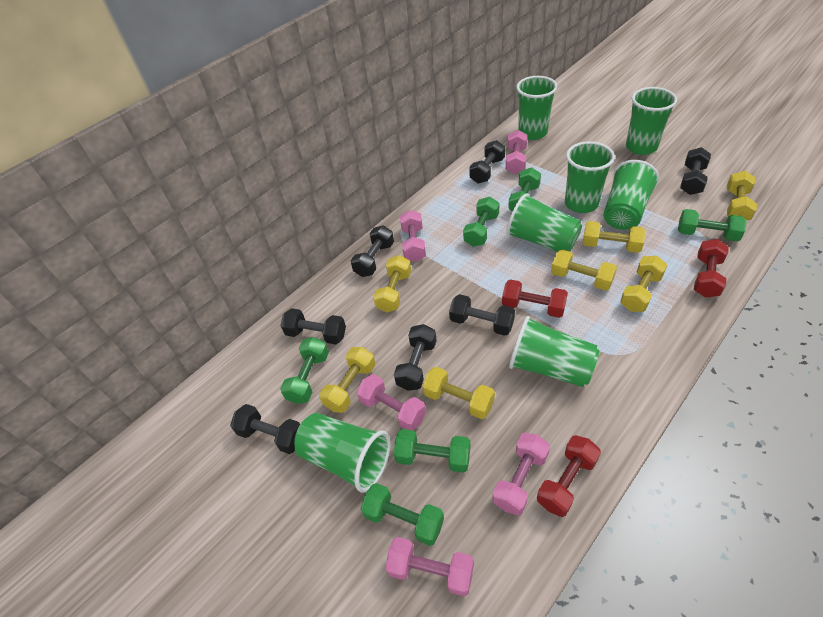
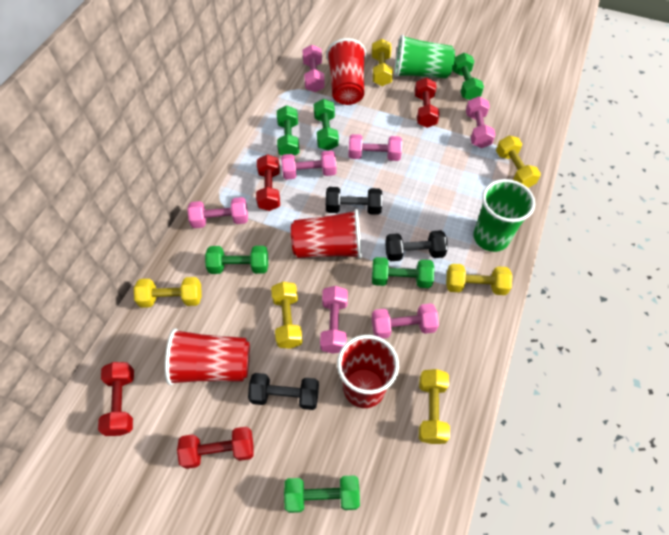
black dumbbell: [230,404,300,454] [280,308,346,345] [351,225,394,277] [394,324,437,391] [449,294,515,336] [469,140,505,183] [680,147,711,195] = 7 -> [248,373,319,410] [326,187,382,215] [385,230,448,261] = 3
green cup: [294,413,391,493] [507,193,582,252] [509,316,599,387] [516,76,557,140] [565,141,615,213] [603,160,659,230] [626,87,677,155] = 7 -> [394,34,455,79] [473,179,535,252] = 2
pink dumbbell: [356,374,426,430] [385,537,474,596] [400,210,426,262] [493,433,550,516] [506,130,527,174] = 5 -> [187,197,248,228] [281,150,336,180] [302,45,325,92] [320,286,348,354] [348,134,402,161] [372,303,439,339] [466,96,495,148] = 7
red cup: none = 0 -> [165,328,250,385] [291,209,362,258] [326,38,366,105] [337,335,399,408] = 4
red dumbbell: [502,279,568,318] [537,435,601,517] [694,239,729,298] = 3 -> [98,362,134,436] [177,427,254,469] [256,154,280,211] [415,77,440,128] = 4
yellow dumbbell: [319,347,375,413] [373,255,411,313] [422,367,495,419] [551,249,617,291] [583,221,646,253] [620,256,667,312] [727,171,757,220] = 7 -> [134,277,202,308] [271,282,303,349] [372,39,393,86] [419,369,450,444] [446,264,512,295] [496,135,541,188] = 6

